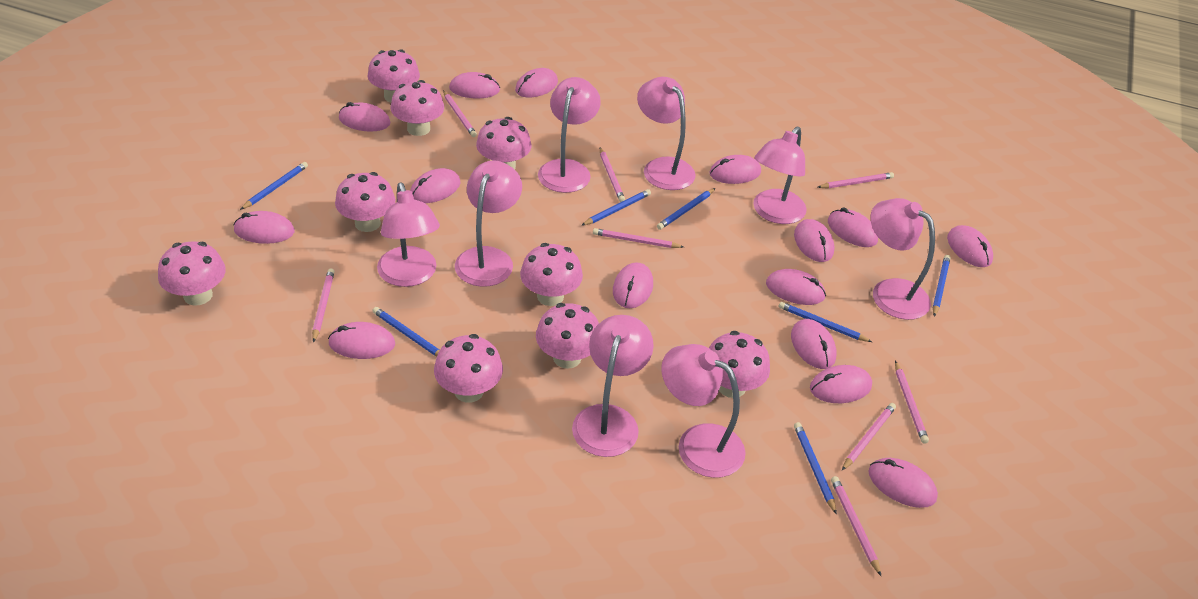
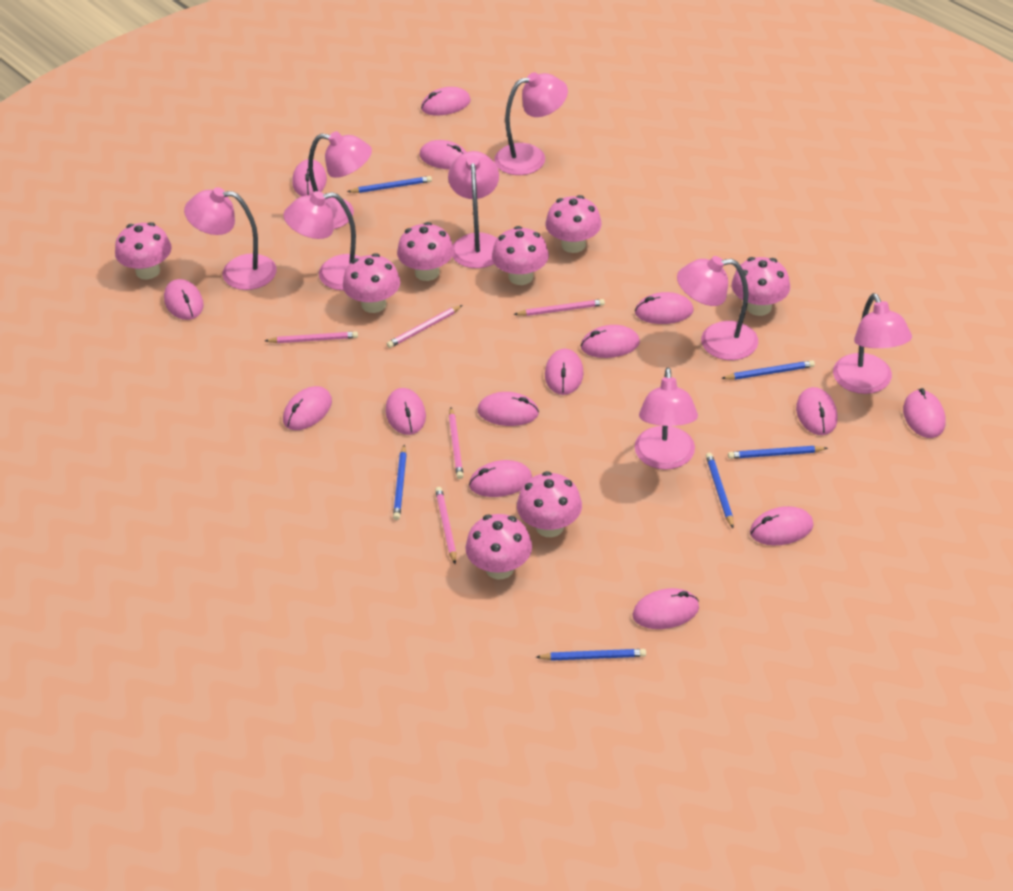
blue pencil: [240,162,308,210] [373,307,440,356] [581,189,651,226] [657,188,715,230] [779,302,872,342] [794,422,837,515] [933,255,950,316] = 7 -> [347,176,432,193] [393,445,407,520] [536,649,646,661] [706,453,734,528] [721,360,815,380] [728,446,828,459] = 6
pink mushroom: [158,241,226,306] [335,172,395,232] [367,49,420,102] [390,80,444,136] [434,334,503,403] [476,117,532,169] [520,243,583,306] [536,303,599,369] [709,331,770,398] = 9 -> [115,222,172,279] [343,253,400,313] [397,222,454,281] [465,514,532,579] [492,226,549,285] [517,471,582,537] [546,195,602,253] [732,257,790,316] = 8
pink pencil: [312,268,335,342] [443,91,477,137] [593,228,683,248] [600,147,625,202] [818,172,894,189] [831,476,881,576] [842,403,896,470] [895,361,929,444] = 8 -> [265,332,358,343] [387,305,463,348] [435,487,456,564] [449,407,463,479] [513,299,605,316] = 5

